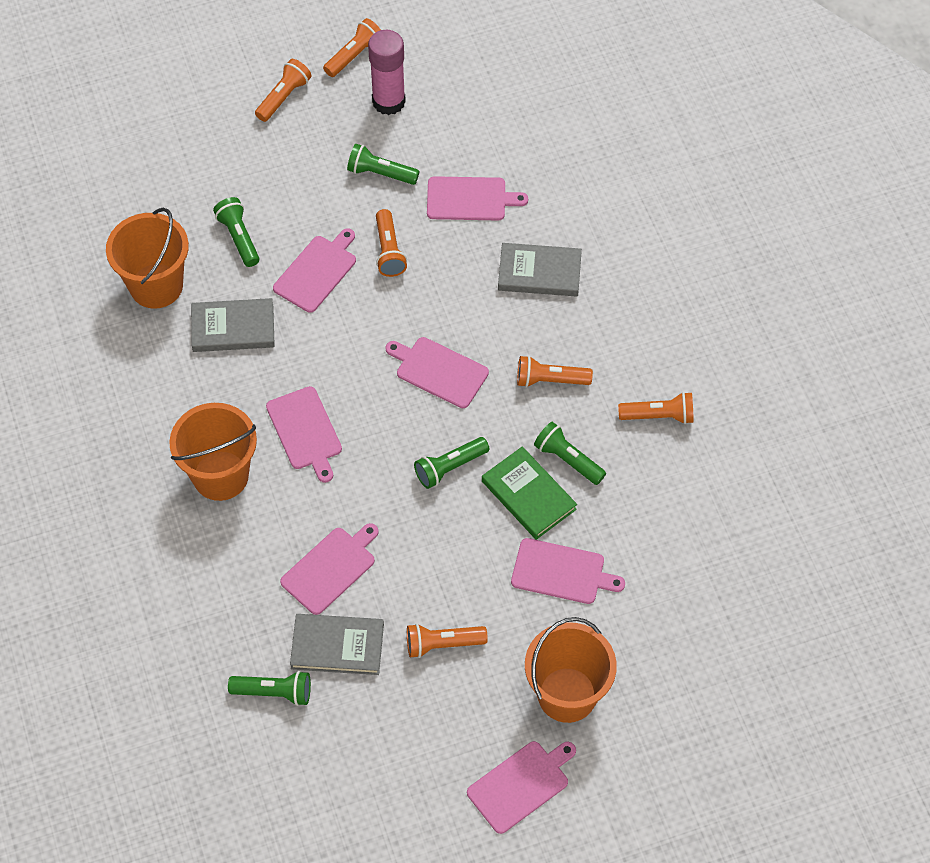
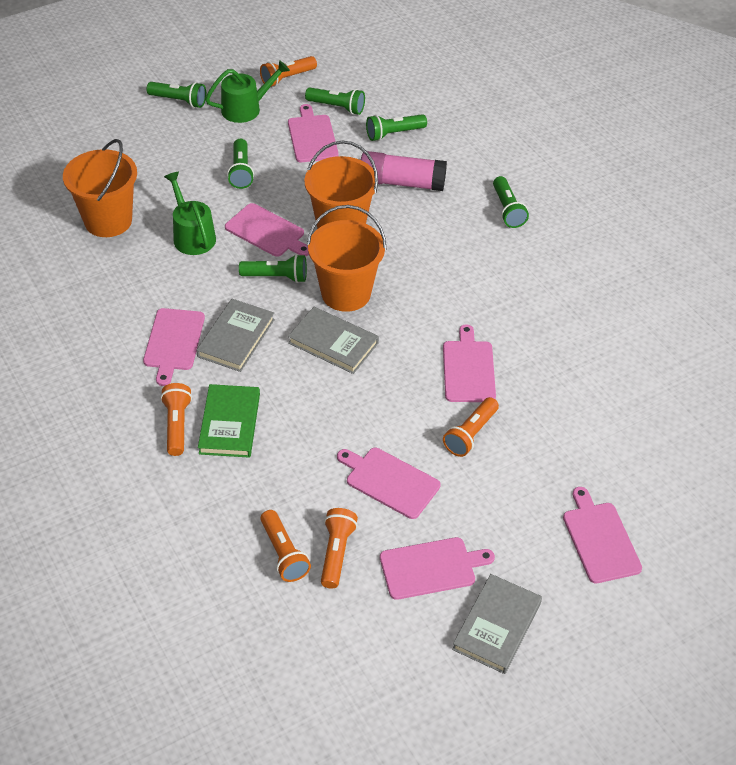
green flashlight: [213,197,260,267] [228,671,311,706] [347,144,419,185] [414,437,489,489] [534,422,606,485] = 5 -> [146,82,206,108] [227,139,254,189] [239,254,307,283] [305,87,365,115] [366,114,427,141] [493,176,529,228] = 6
green watering can: none = 0 -> [164,172,216,255] [205,60,290,123] = 2
orange flashlight: [255,59,311,122] [323,18,381,77] [376,209,407,277] [407,623,488,658] [517,355,593,388] [618,392,694,424] = 6 -> [160,383,192,456] [260,56,317,87] [260,510,311,582] [321,508,358,589] [443,397,499,457] = 5

